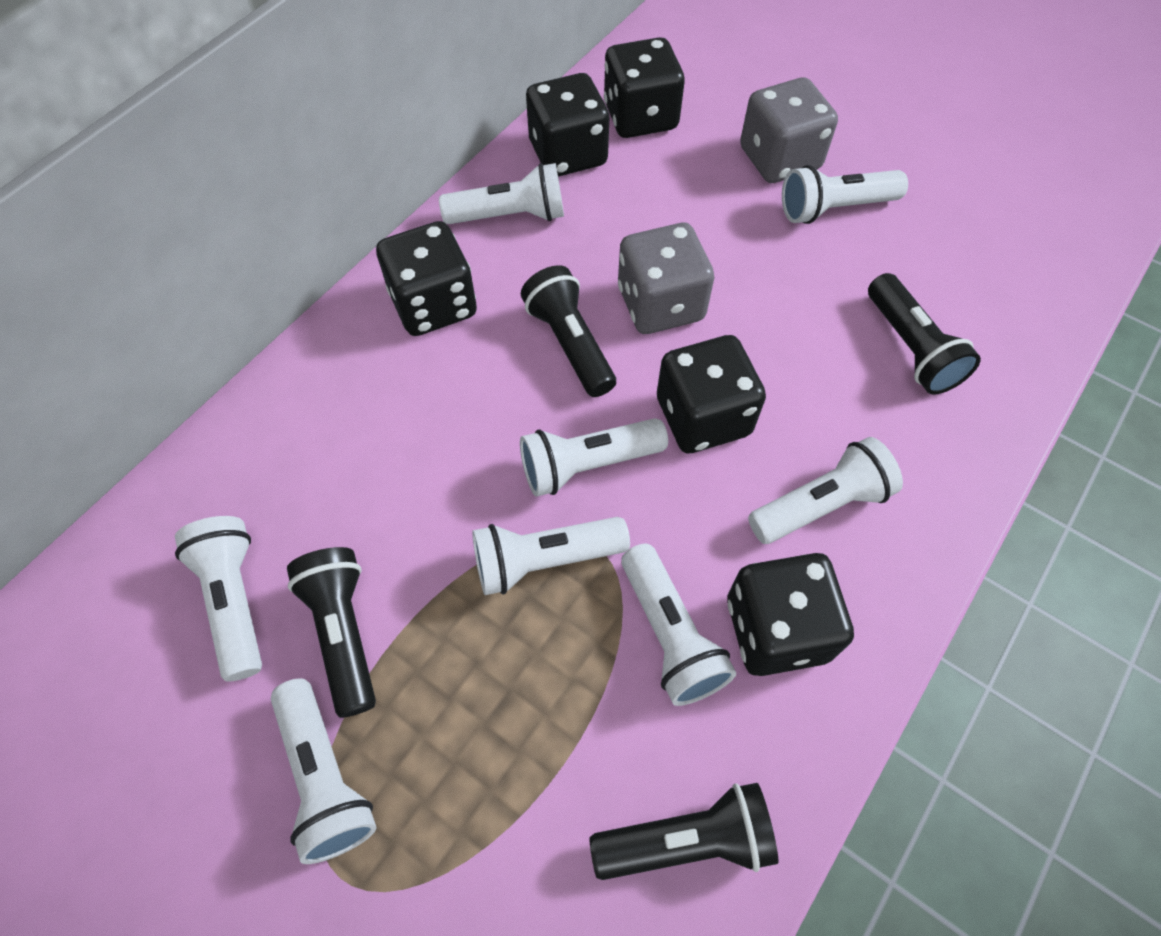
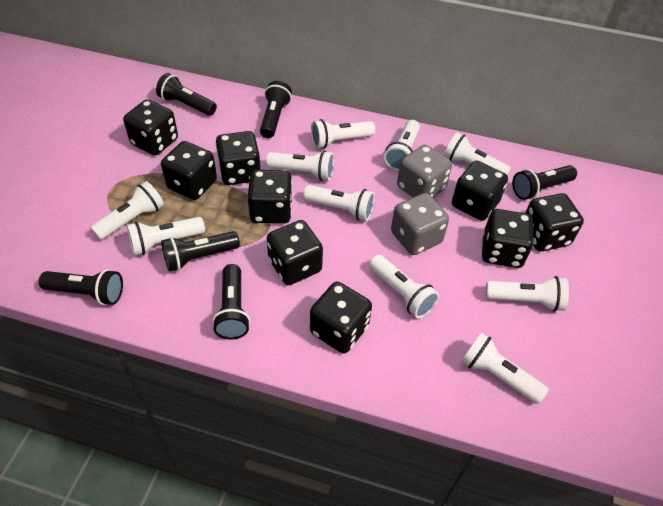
black dice: [376,221,477,336] [526,73,609,177] [604,37,685,138] [657,335,766,453] [727,553,854,676] = 5 -> [123,99,178,155] [161,141,217,200] [216,131,261,185] [248,170,293,224] [267,220,323,285] [310,282,372,354] [452,161,508,221] [482,209,534,268] [526,193,584,251] = 9
black flashlight: [287,547,376,718] [521,265,616,397] [589,783,778,880] [868,273,981,395] = 4 -> [39,269,123,305] [156,73,217,116] [161,231,240,272] [212,264,250,340] [260,81,292,138] [512,165,577,200] = 6
white flashlight: [175,516,262,682] [271,678,377,864] [439,163,564,224] [472,517,630,595] [520,418,668,497] [621,543,736,706] [748,437,903,544] [782,165,908,224] = 8 -> [91,181,164,240] [127,217,205,256] [266,150,334,181] [303,185,375,221] [311,119,375,149] [369,255,439,318] [384,120,420,171] [444,132,511,175] [462,333,549,404] [486,276,569,312] = 10

